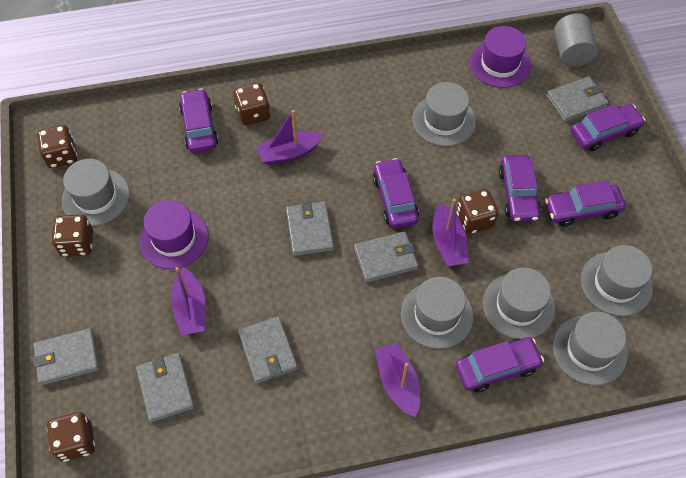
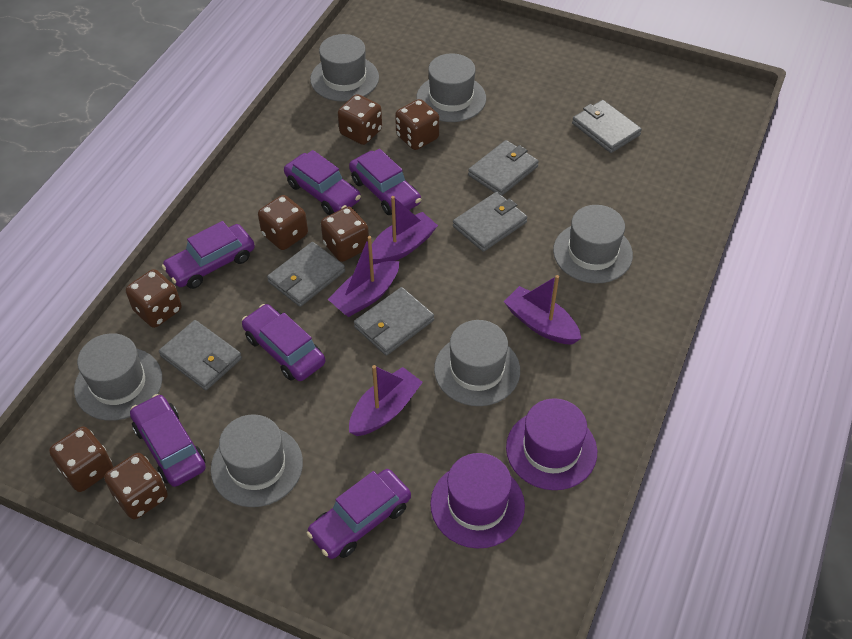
brown dice: [37,125,77,168] [47,412,95,462] [51,214,93,257] [233,83,270,126] [456,189,499,234] = 5 -> [49,427,113,492] [104,453,168,519] [126,269,182,328] [258,195,308,250] [321,206,369,262] [338,94,382,145] [395,99,439,150] = 7
grey cylinder: [554,13,598,67] = 1 -> none = 0

